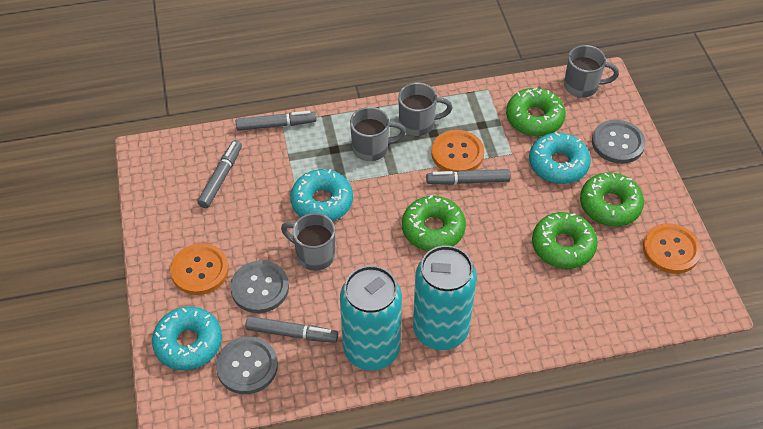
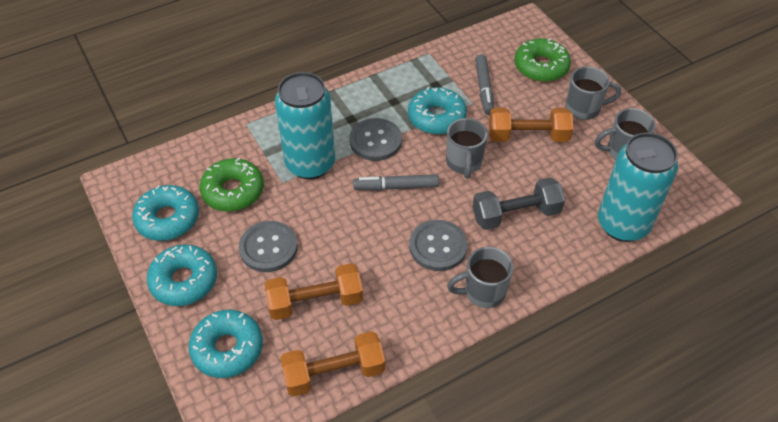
green donut: [402,195,466,251] [506,88,566,136] [532,212,598,269] [580,172,644,226] = 4 -> [200,158,264,212] [514,38,571,82] = 2
grey dumbbell: none = 0 -> [473,177,565,230] = 1
grey marker: [197,140,242,208] [236,111,317,131] [245,316,338,343] [426,169,511,185] = 4 -> [353,174,439,191] [475,54,494,115] = 2
orange button: [170,243,229,295] [431,130,484,172] [643,223,701,274] = 3 -> none = 0
orange dumbbell: none = 0 -> [265,263,363,320] [280,331,385,397] [489,108,573,142] = 3
turquoise donut: [152,307,222,370] [290,169,353,221] [529,133,591,184] = 3 -> [132,185,199,241] [147,245,217,306] [188,310,263,378] [408,87,467,135] = 4

